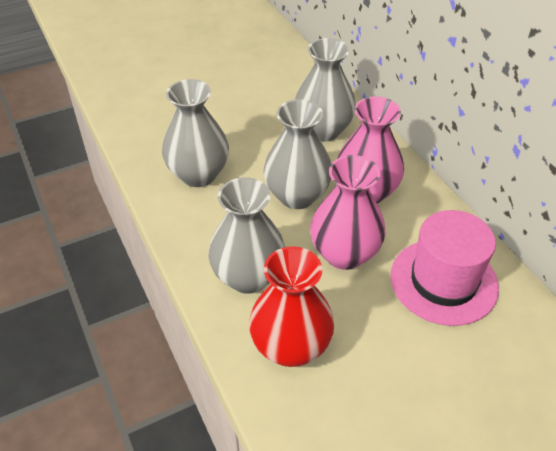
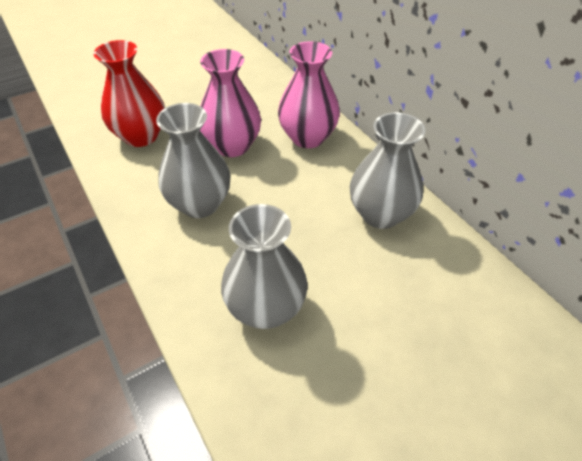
grey vase: [162,79,229,187] [208,177,285,294] [263,99,331,209] [295,38,356,142] = 4 -> [156,103,231,218] [221,204,308,329] [350,112,425,229] = 3
pink hat: [390,210,499,326] = 1 -> none = 0

